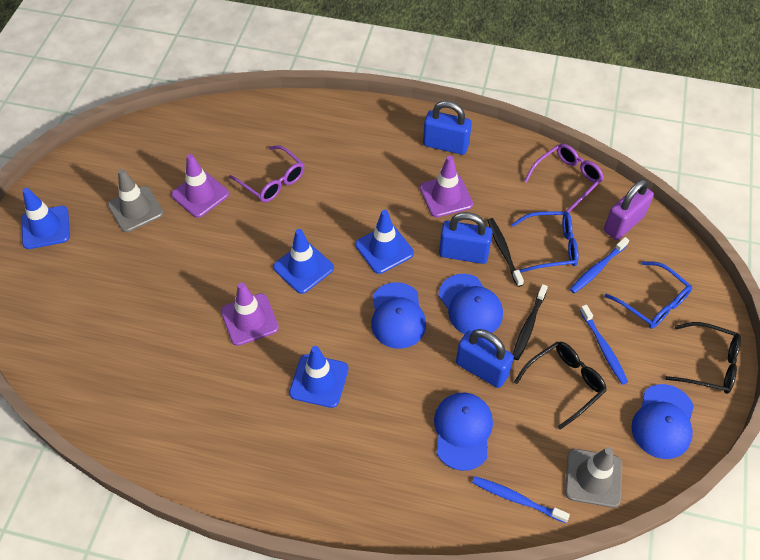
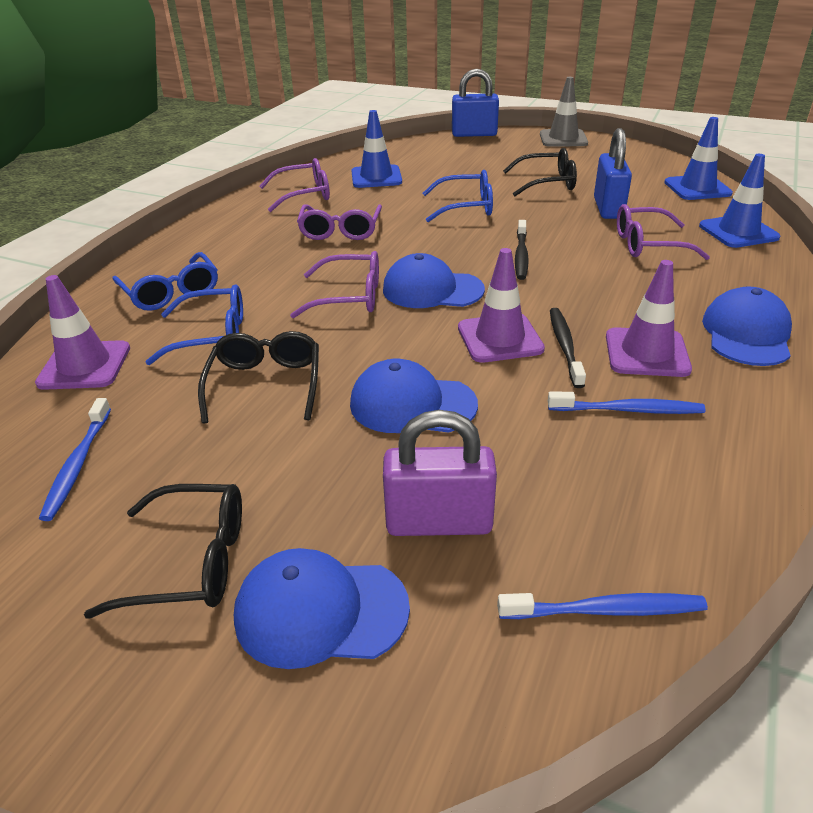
black glasses: [514,342,607,430] [665,322,741,394] = 2 -> [84,484,242,619] [198,331,319,423] [503,148,577,196] = 3
blue glasses: [511,211,578,273] [605,261,692,329] = 2 -> [112,252,218,311] [146,284,243,365] [423,170,493,222] = 3
blue padlock: [423,101,472,155] [439,212,492,264] [456,329,514,388] = 3 -> [452,69,499,137] [594,128,632,219] = 2
blue traffic cone: [22,188,70,249] [273,229,334,294] [289,346,348,408] [355,210,414,274] = 4 -> [351,110,402,188] [664,117,733,200] [699,154,780,248] = 3
grey traffic cone: [108,169,164,232] [565,447,622,508] = 2 -> [540,77,588,147] = 1
purple glasses: [229,145,304,202] [524,144,604,213] = 2 -> [259,158,330,212] [290,251,379,318] [297,204,382,240] [617,204,710,260] = 4

